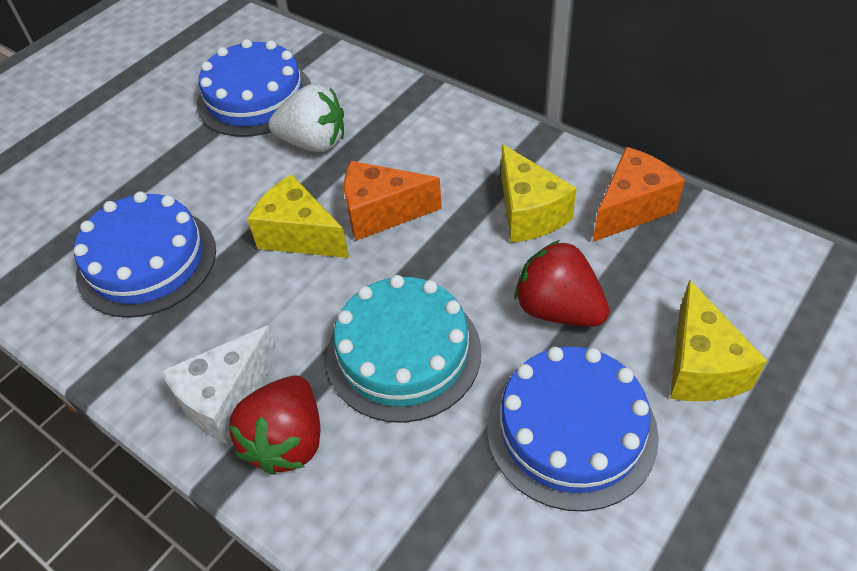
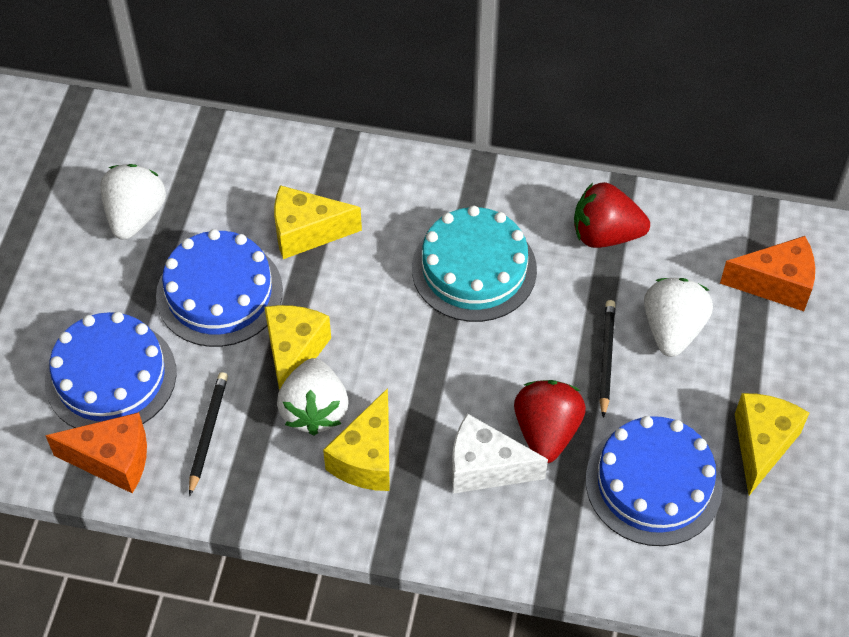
black pencil: none = 0 -> [189,372,228,496] [599,300,615,418] = 2
white strawberry: [269,84,344,152] = 1 -> [100,164,166,240] [277,358,348,435] [644,278,713,357] = 3
yellow cheese: [247,174,349,258] [501,144,577,243] [670,280,767,401] = 3 -> [264,305,331,390] [274,185,362,259] [323,388,390,491] [735,393,809,496] = 4

